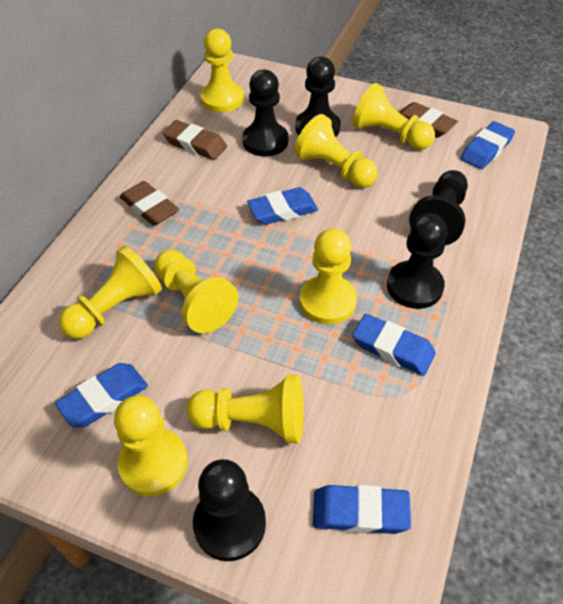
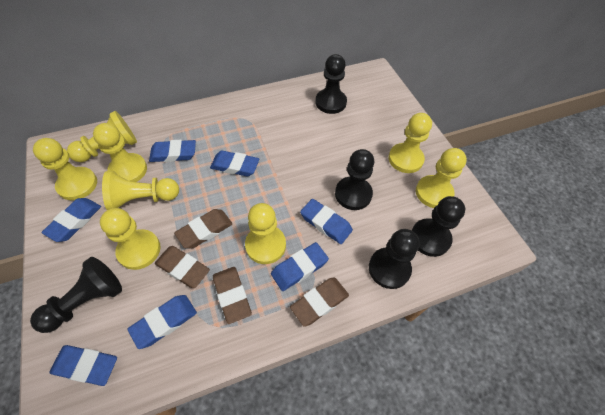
blue eraser: [55,363,148,427] [247,187,318,225] [313,485,411,534] [352,314,436,376] [461,121,515,169] = 5 -> [41,198,101,242] [49,345,117,386] [128,295,197,349] [149,140,196,162] [210,151,259,177] [271,242,329,291] [300,199,353,244] = 7
brown eraser: [120,181,179,226] [163,120,227,160] [399,102,458,138] = 3 -> [155,246,210,288] [174,209,232,248] [213,267,252,324] [290,278,349,327] = 4

